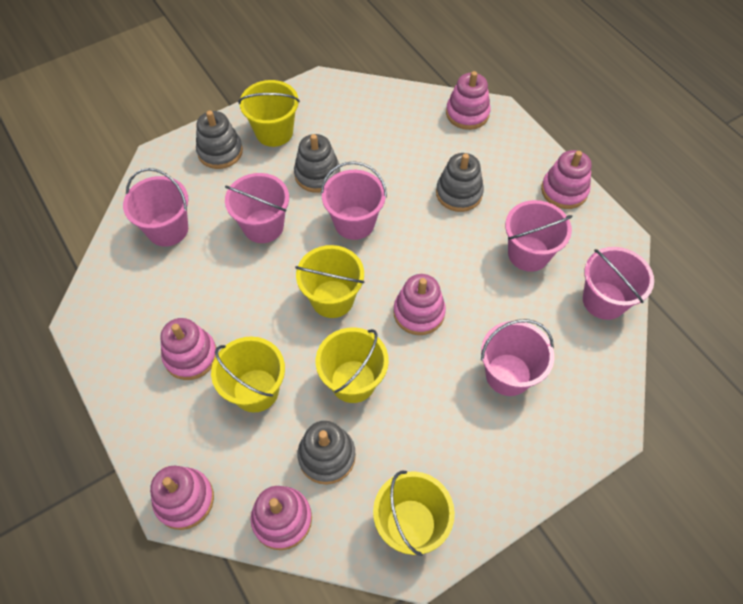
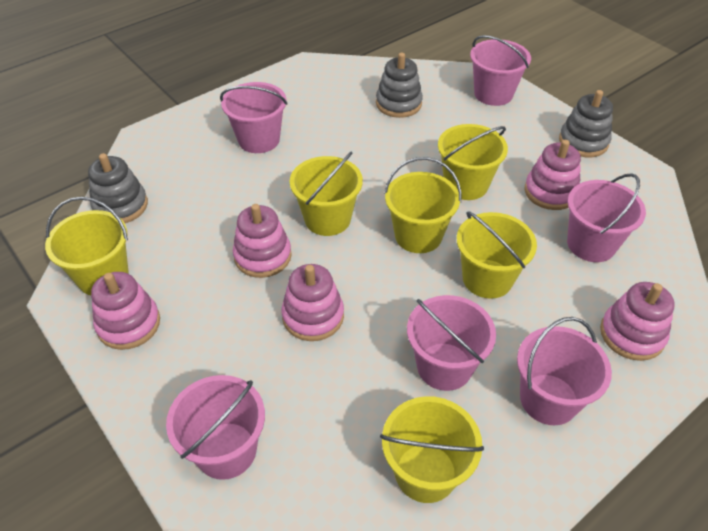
grey stacking toy: [196,110,243,169] [294,134,340,193] [297,421,356,485] [436,153,484,212] = 4 -> [88,153,148,223] [376,53,423,118] [559,90,613,157] = 3
pink stacking toy: [150,466,214,530] [160,318,217,380] [251,486,312,550] [393,274,446,335] [446,71,491,130] [541,150,592,209] = 6 -> [91,272,160,350] [233,204,292,278] [281,264,344,341] [524,140,581,210] [600,282,674,361] = 5
yellow bucket: [211,337,285,412] [238,80,300,147] [295,245,365,318] [316,327,389,403] [373,471,455,556] = 5 -> [45,197,129,295] [290,151,363,236] [380,396,484,503] [384,157,461,253] [438,124,508,200] [457,211,537,299] = 6

